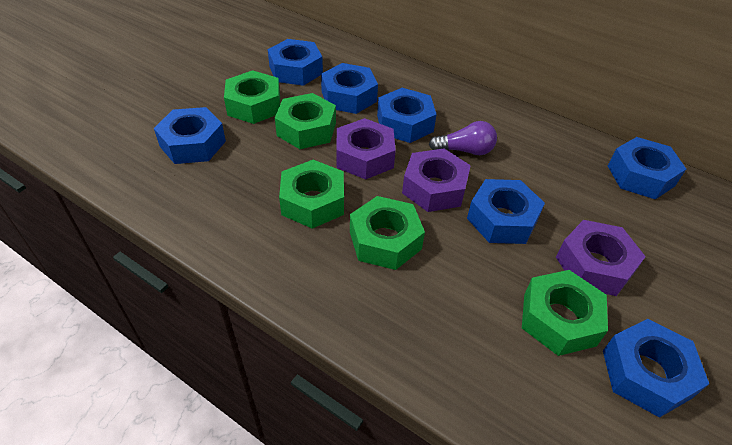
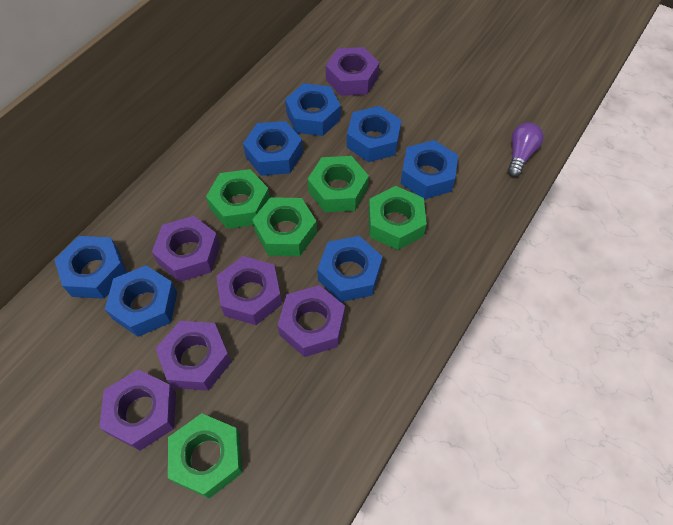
purple nut: [337,118,396,179] [402,148,471,212] [556,220,646,296] = 3 -> [99,369,176,451] [152,216,220,282] [156,321,231,391] [216,256,282,325] [277,285,345,357] [326,47,379,96] = 6

